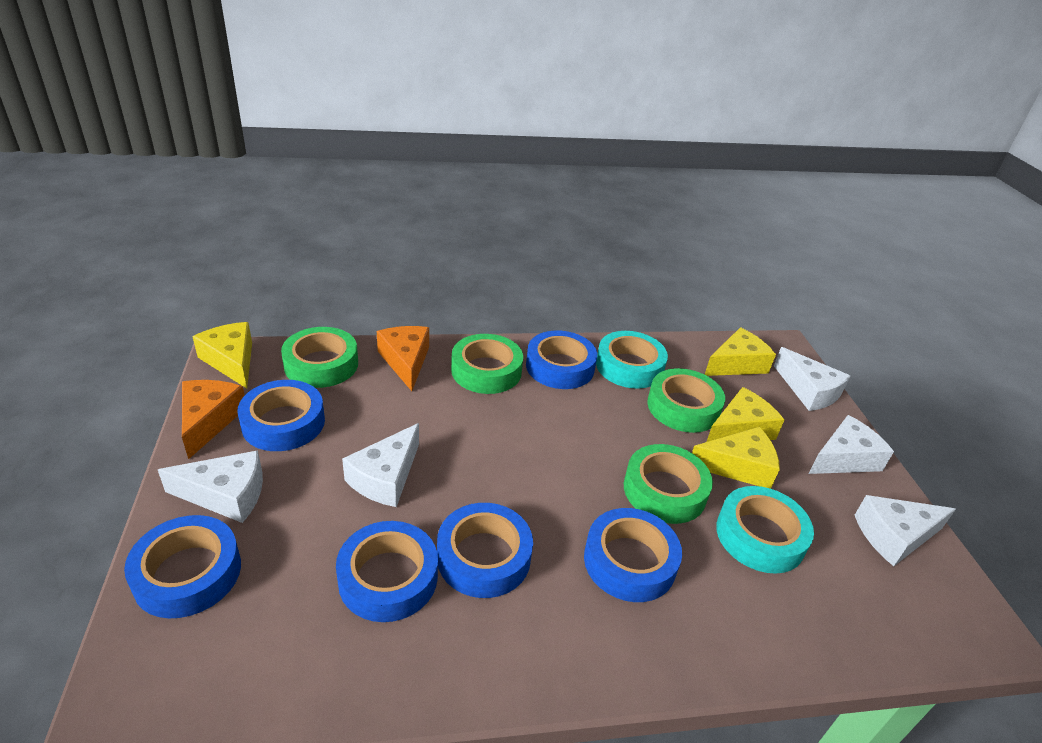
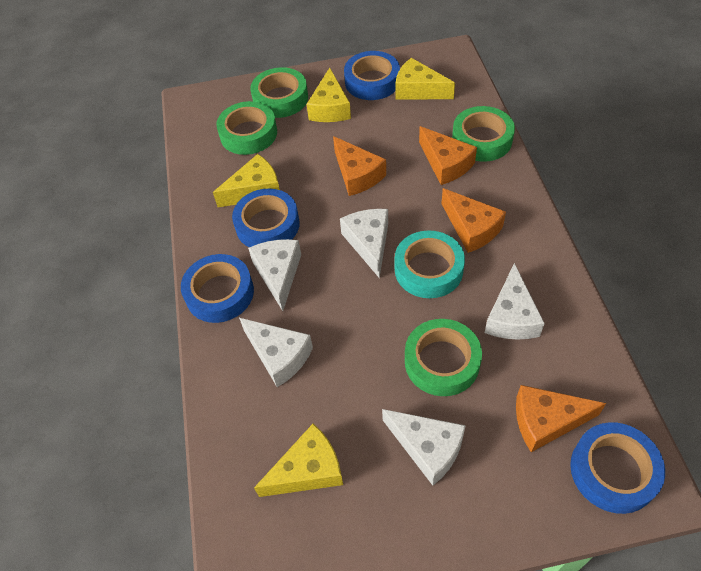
blue tape: [124,515,241,618] [238,380,325,451] [336,521,438,622] [437,503,533,598] [526,331,597,389] [584,508,682,602] = 6 -> [181,254,254,323] [232,189,300,247] [344,51,400,100] [570,422,665,514] = 4
orange cheese: [182,380,245,459] [377,326,429,391] = 2 -> [333,136,386,196] [419,126,477,185] [441,188,506,253] [516,385,606,452] = 4
turquoise tape: [596,331,668,389] [716,486,814,574] = 2 -> [395,230,465,298] = 1

